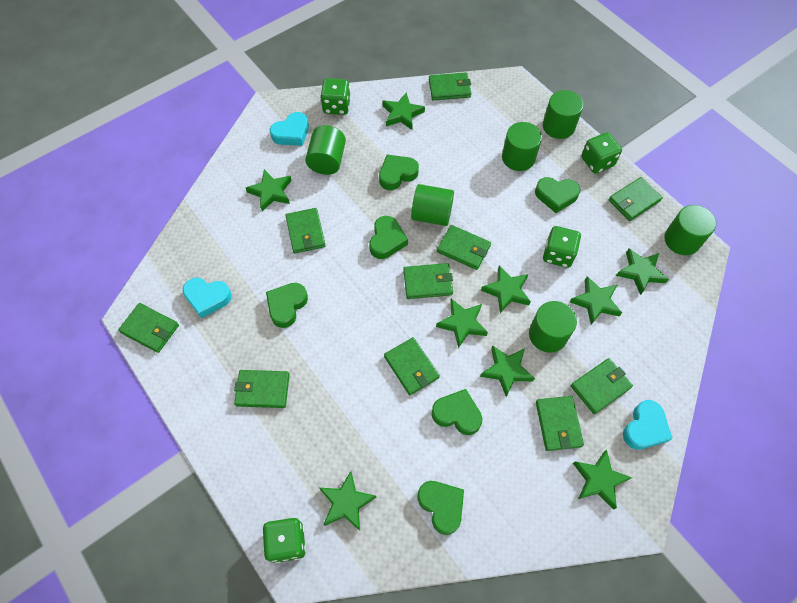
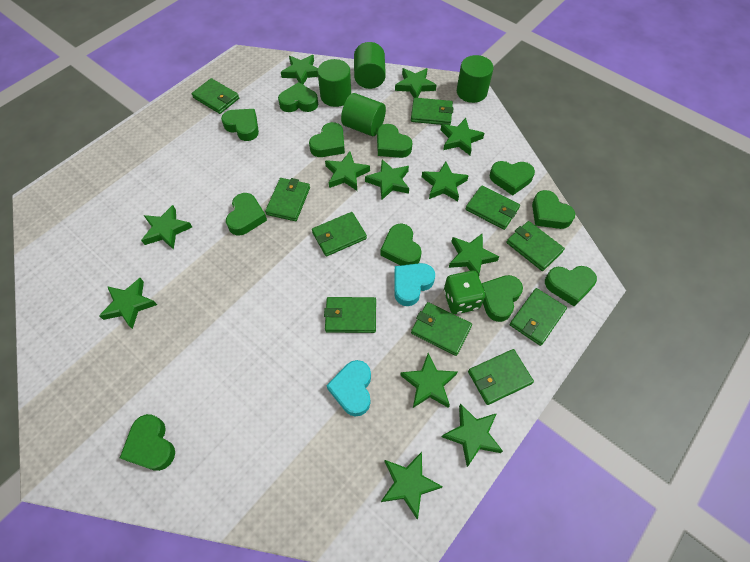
green cylinder: [305,125,346,175] [411,184,454,226] [502,122,542,171] [529,301,577,353] [543,90,584,139] [664,205,716,255] = 6 -> [318,59,351,107] [341,93,386,136] [354,42,386,89] [457,55,493,103] = 4
green dice: [263,518,306,563] [320,78,351,115] [543,226,581,268] [581,132,622,174] = 4 -> [444,271,485,314] = 1
green heart: [266,283,308,328] [369,216,408,259] [379,154,419,190] [418,481,464,535] [432,389,482,435] [535,177,581,213] = 6 -> [120,414,175,471] [221,109,259,141] [226,193,267,235] [278,82,318,112] [309,122,345,157] [377,124,412,158] [381,223,422,265] [481,275,523,322] [490,161,535,196] [532,190,575,229] [545,266,597,307] = 11
green star: [246,169,292,211] [319,471,377,531] [383,92,425,130] [436,299,488,348] [480,345,535,397] [481,266,531,313] [570,276,622,325] [573,450,632,510] [616,249,669,295] = 9 -> [99,278,157,329] [141,205,192,250] [281,55,318,85] [325,152,370,191] [365,159,409,200] [381,452,443,519] [395,68,437,98] [400,353,458,408] [422,161,469,201] [441,118,484,155] [442,404,503,467] [449,233,499,276] = 12
turquoise heart: [183,278,232,318] [270,112,309,146] [623,400,673,450] = 3 -> [326,360,371,417] [394,263,435,306] = 2

